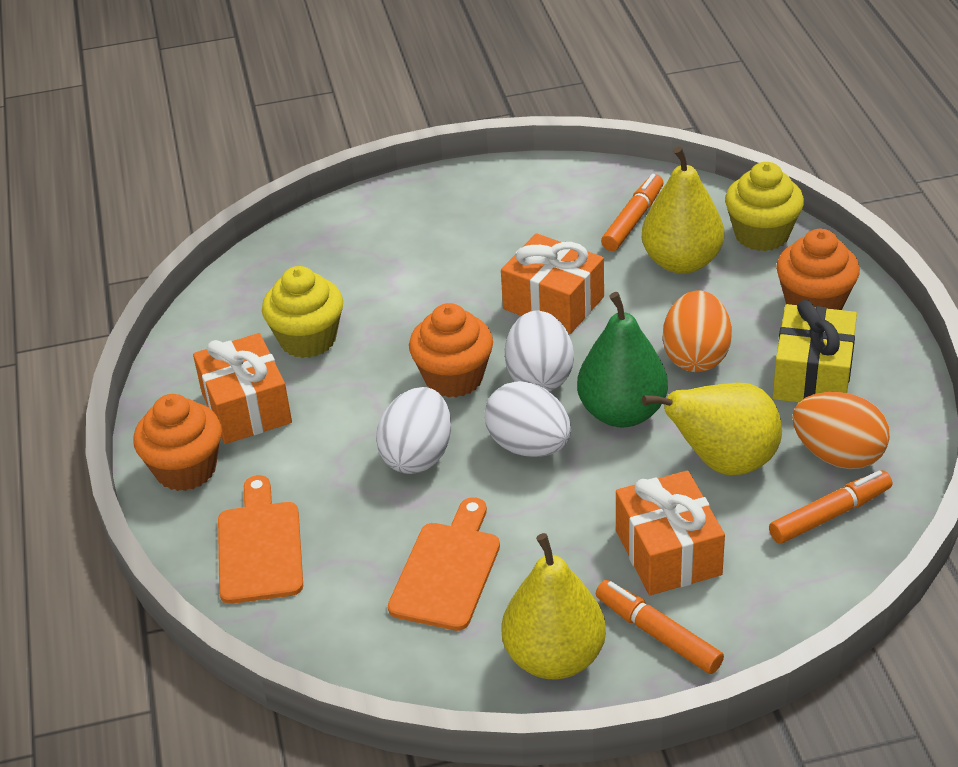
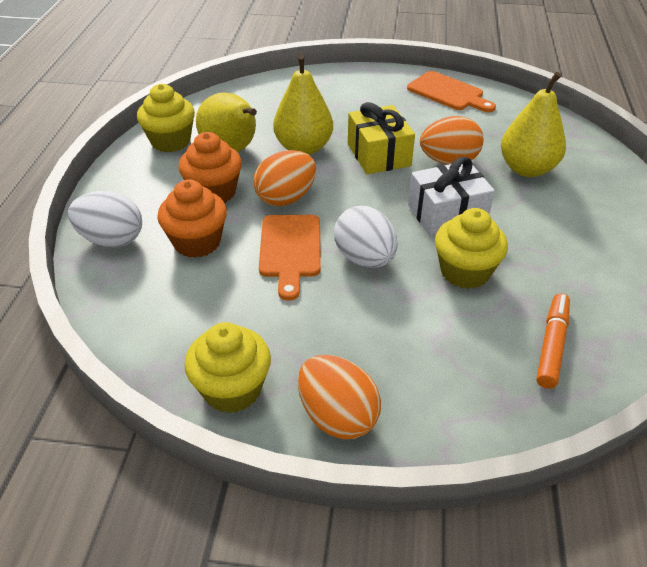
green pear: [577,292,668,427] = 1 -> none = 0
orange cupcake: [133,394,222,491] [409,303,493,398] [776,229,860,310] = 3 -> [157,179,227,258] [178,132,242,203] = 2
orange egg: [663,290,732,372] [792,392,890,469] = 2 -> [253,150,316,206] [298,355,381,439] [420,116,484,165] = 3
orange gift: [193,333,292,444] [501,233,604,334] [616,470,725,595] = 3 -> none = 0
orange marker: [596,580,724,674] [601,174,664,251] [769,470,892,544] = 3 -> [536,293,570,389] = 1
white egg: [376,387,451,474] [485,381,571,457] [505,310,574,391] = 3 -> [68,191,142,247] [334,206,397,268] = 2
white gift: none = 0 -> [408,157,495,237] = 1
yellow cupcake: [262,266,343,358] [725,162,804,251] = 2 -> [137,84,195,152] [185,322,271,413] [435,208,508,289] = 3

